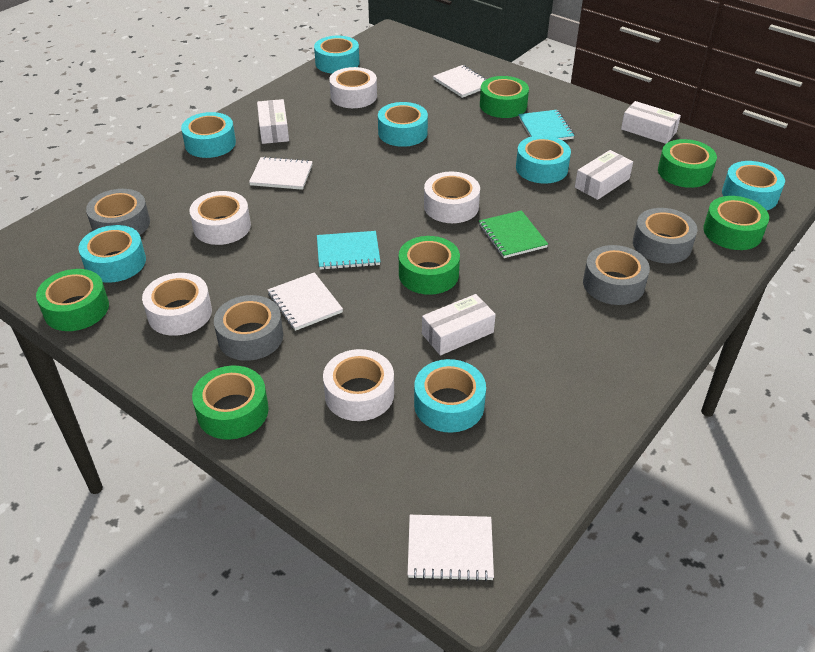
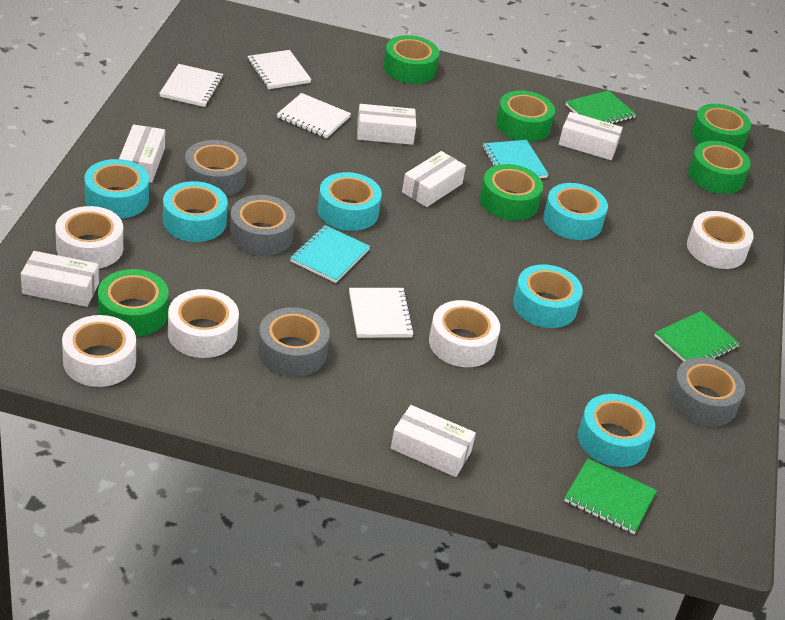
green notebook: [479,210,548,258] = 1 -> [564,459,657,534] [565,90,636,124] [654,311,740,362] = 3
turquoise tape: [78,225,146,283] [181,112,236,158] [314,36,360,74] [378,102,428,147] [414,359,486,433] [516,135,571,183] [722,161,785,210] = 7 -> [84,159,149,219] [163,181,228,242] [318,172,382,231] [513,264,583,328] [543,183,608,240] [578,394,655,467] = 6
white box: [257,99,289,144] [422,294,496,355] [575,150,633,200] [621,101,681,144] = 4 -> [21,251,99,307] [119,124,165,183] [357,104,416,145] [391,405,476,477] [402,151,466,207] [559,112,623,160] = 6

